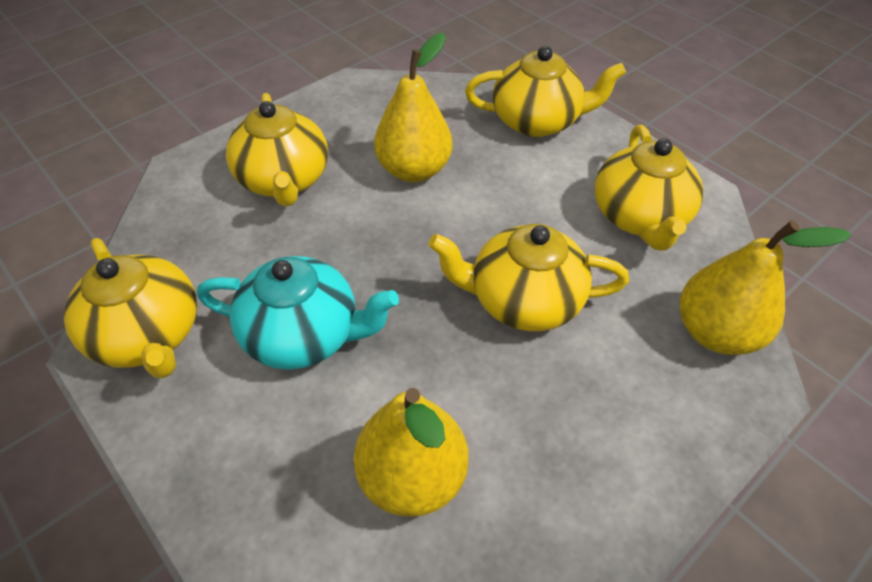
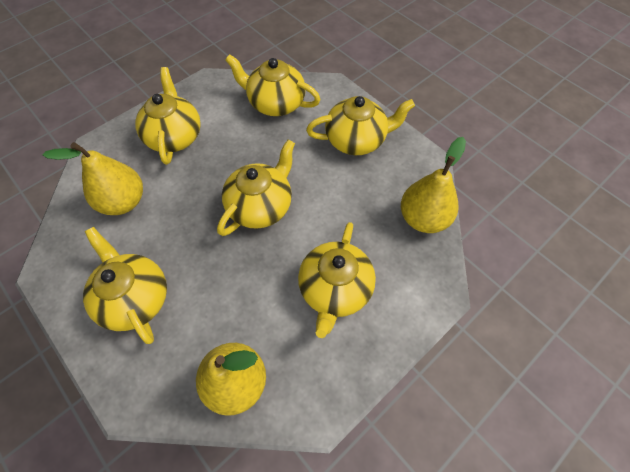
turquoise teapot: [197,256,399,369] = 1 -> none = 0
yellow teapot: [64,238,197,378] [226,93,328,207] [428,224,629,331] [465,46,626,137] [595,125,703,251] = 5 -> [83,227,167,344] [135,67,201,165] [217,140,295,236] [225,54,321,116] [298,222,376,338] [306,96,415,155] = 6

